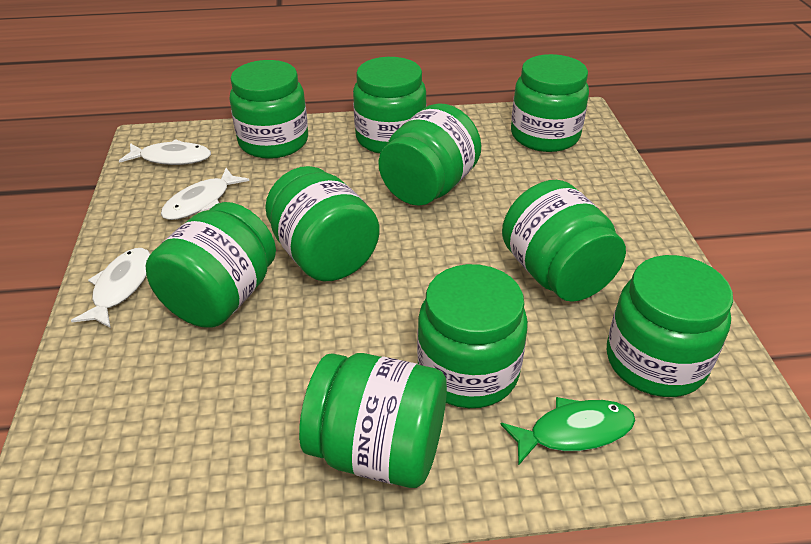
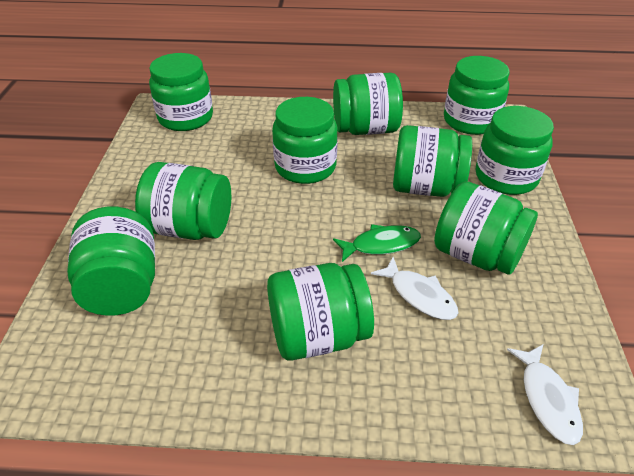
white fish: [71,248,150,328] [119,139,211,165] [161,168,249,220] = 3 -> [371,257,459,320] [507,345,583,445] = 2

